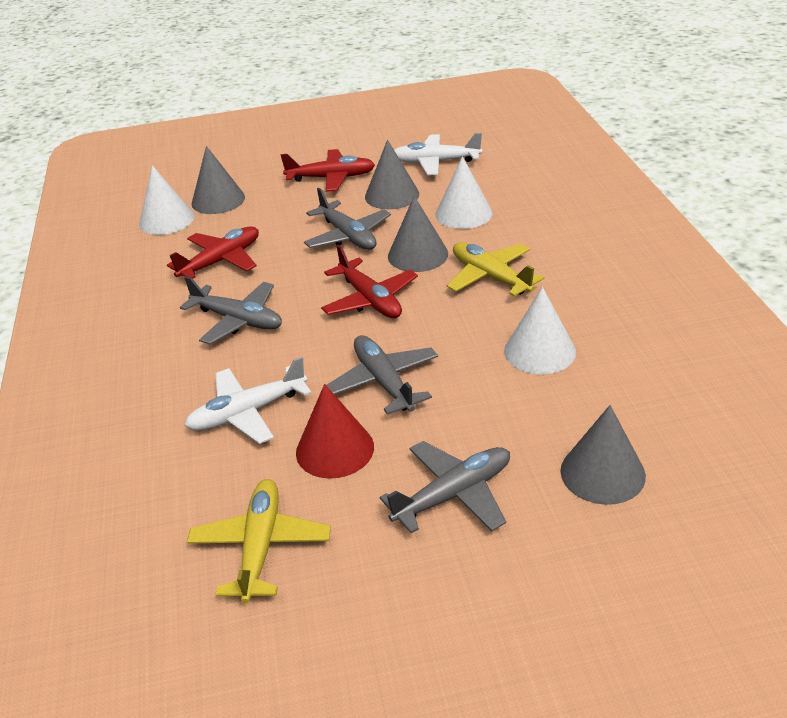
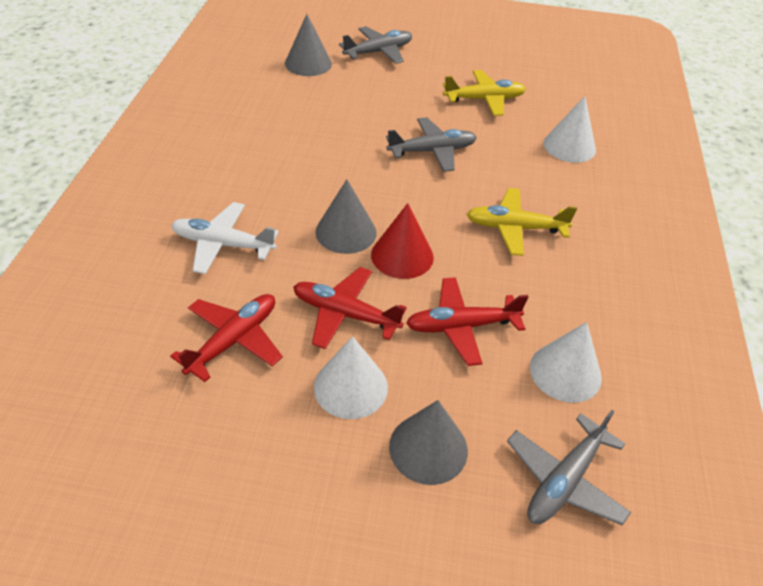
grey cone: [192,146,245,214] [365,140,419,209] [388,196,448,272] [560,405,646,505] = 4 -> [285,14,332,76] [315,179,377,254] [389,400,468,485] = 3
grey plane: [180,276,282,344] [304,188,391,250] [326,335,438,415] [380,441,510,534] = 4 -> [339,26,412,64] [386,117,477,172] [507,410,631,526] = 3
white plane: [185,356,312,444] [394,133,482,175] = 2 -> [171,202,279,274] = 1

